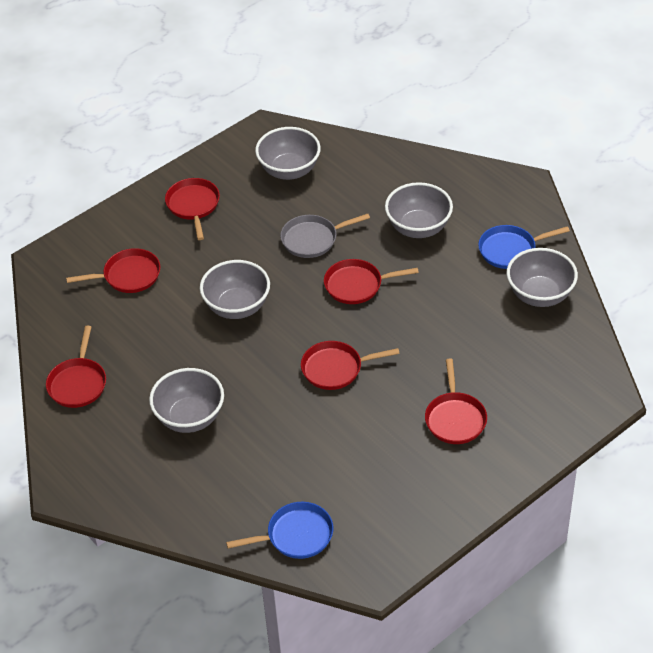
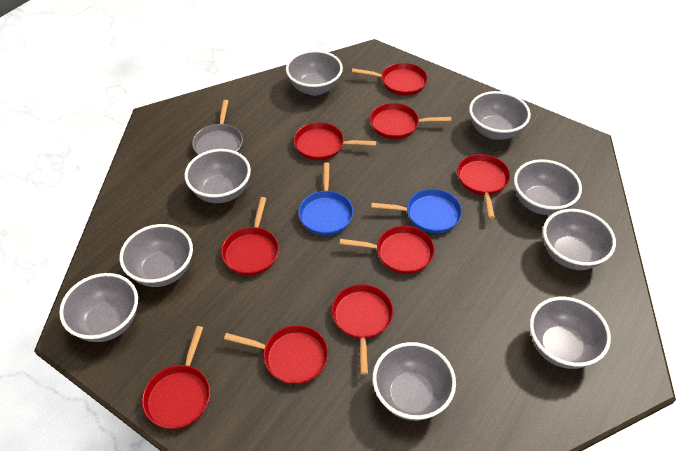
grey bowl: [149,368,224,433] [200,260,270,319] [255,127,321,180] [385,182,453,238] [506,248,578,307] = 5 -> [59,273,138,342] [119,224,193,287] [185,149,251,203] [286,50,343,96] [373,342,456,421] [469,91,531,140] [514,159,582,215] [530,297,611,369] [543,209,616,270] = 9
red pan: [46,326,106,408] [66,248,160,293] [165,178,220,240] [301,341,400,390] [324,259,419,304] [425,359,487,444] = 6 -> [142,326,210,429] [221,197,279,275] [224,325,328,384] [294,122,377,160] [332,284,393,375] [340,226,435,274] [352,63,428,95] [370,103,451,139] [457,154,510,219] = 9

